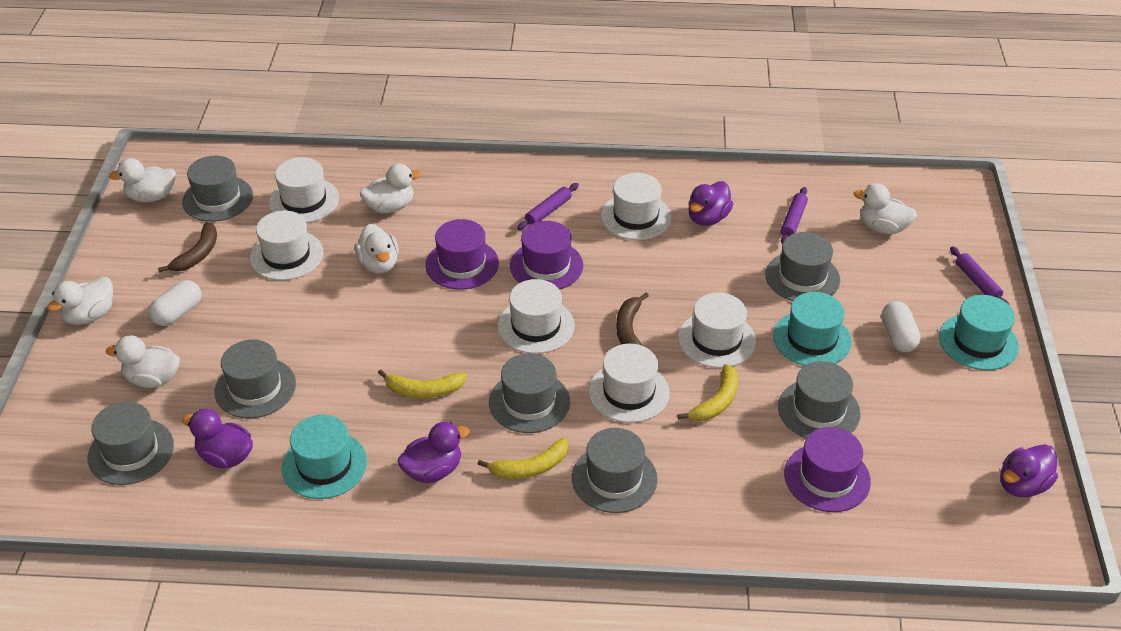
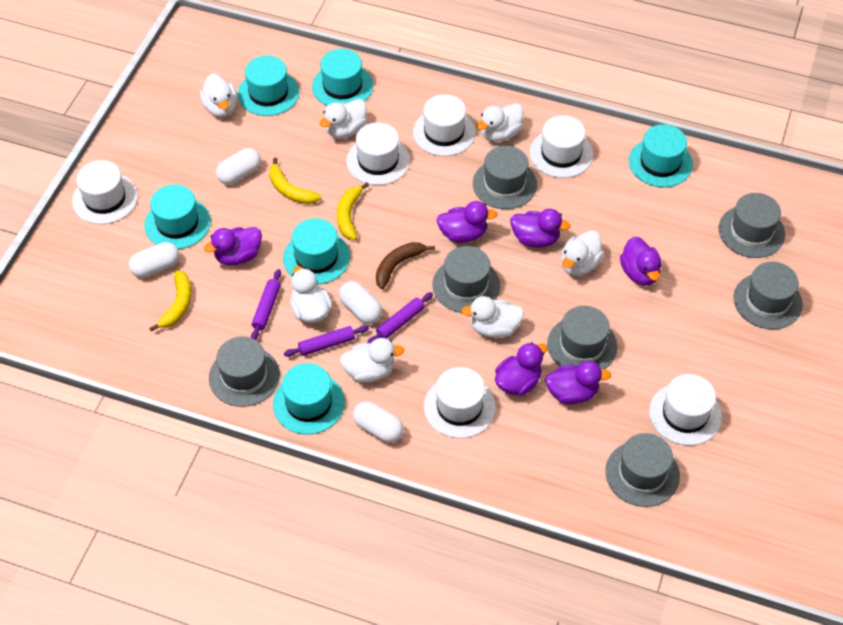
brown banana: [158,222,217,273] [616,292,649,346] = 2 -> [376,242,435,289] = 1
purple duck: [182,409,253,468] [398,422,470,483] [689,181,733,226] [1000,444,1058,497] = 4 -> [204,227,262,265] [437,201,497,243] [495,342,548,396] [510,209,571,248] [545,361,611,405] [620,236,662,286] = 6
purple hat: [425,219,499,290] [510,221,583,290] [784,427,871,512] = 3 -> none = 0
turquoise hat: [282,415,367,499] [773,292,852,366] [939,295,1019,370] = 3 -> [144,184,211,249] [238,56,299,116] [273,363,345,435] [283,218,350,285] [312,49,373,106] [629,124,693,187] = 6
white capsule: [149,280,201,326] [881,301,921,352] = 2 -> [129,242,179,278] [216,148,261,185] [339,281,382,324] [353,401,404,443] = 4
white duck: [47,277,113,325] [106,336,180,388] [109,158,176,202] [355,224,399,274] [360,163,421,213] [854,183,917,234] = 6 -> [200,74,237,117] [290,266,332,323] [320,99,367,138] [340,338,404,383] [461,296,524,338] [477,103,523,142] [561,230,604,276] = 7

